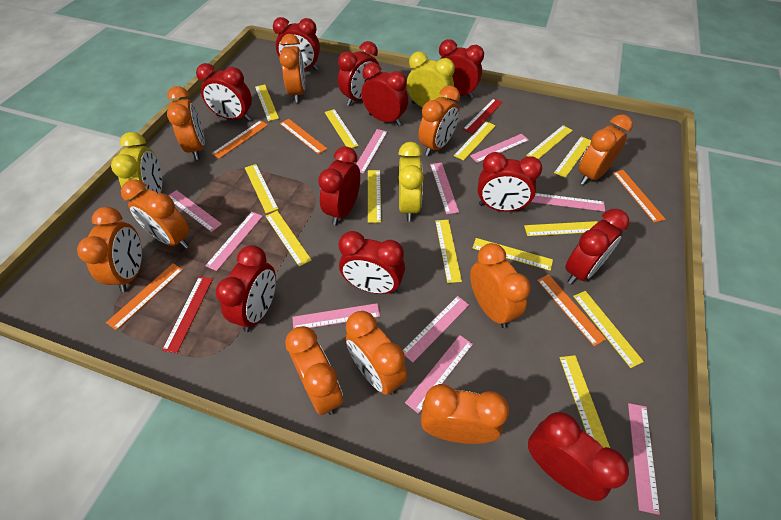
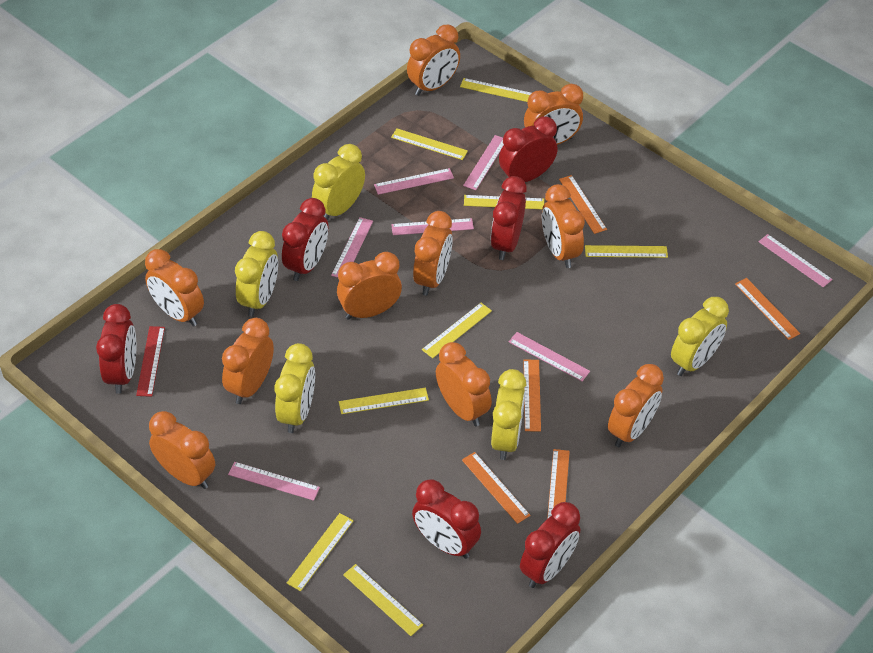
pink ruler: [168,190,222,232] [205,212,263,271] [292,303,380,329] [356,129,387,174] [403,296,469,363] [405,335,473,414] [430,163,459,214] [470,134,529,163] [531,193,605,212] [628,403,660,515] = 10 -> [228,462,320,501] [331,217,373,278] [374,168,454,195] [391,218,474,235] [463,135,504,190] [509,332,590,381] [758,234,833,287] = 7
red clock: [196,63,252,121] [216,245,276,332] [273,17,320,70] [318,146,360,225] [338,41,380,106] [339,231,405,294] [361,62,408,126] [439,39,484,98] [478,152,542,212] [528,412,629,501] [565,209,629,285] = 11 -> [96,304,136,394] [282,198,328,281] [412,479,481,559] [491,176,527,260] [499,116,557,182] [520,502,580,588] = 6
red ruler: [162,276,213,353] [463,98,503,134] = 2 -> [136,326,165,397] = 1
yellow clock: [111,132,162,200] [398,142,424,222] [407,52,455,107] = 3 -> [235,231,278,317] [275,343,315,433] [312,144,365,221] [491,369,526,460] [671,297,729,376] = 5
yellow ruler: [245,164,278,213] [255,85,279,121] [266,211,312,267] [325,109,359,148] [368,170,381,223] [435,220,462,283] [454,121,496,161] [473,238,553,271] [524,221,598,236] [526,125,573,159] [554,136,591,178] [560,355,610,448] [573,291,644,368] = 13 -> [287,513,354,591] [339,388,429,414] [343,564,423,636] [391,128,468,160] [422,303,492,358] [460,78,531,102] [464,195,544,209] [585,245,668,258] = 8

